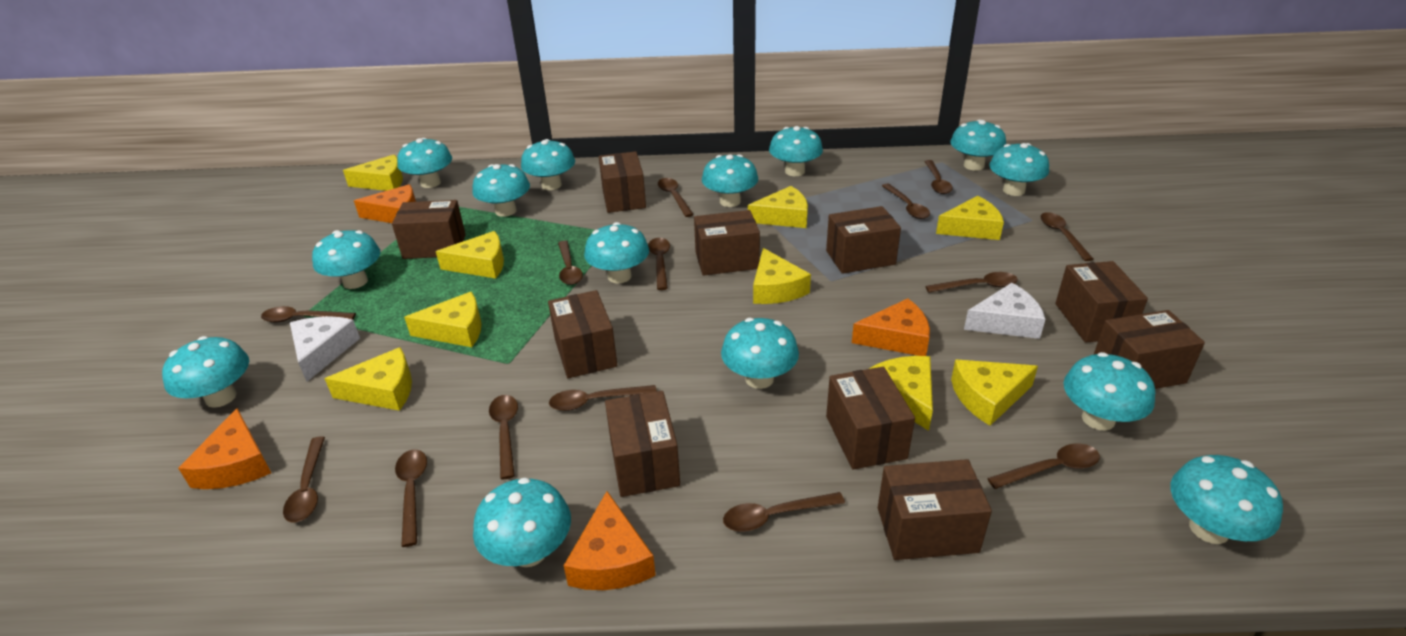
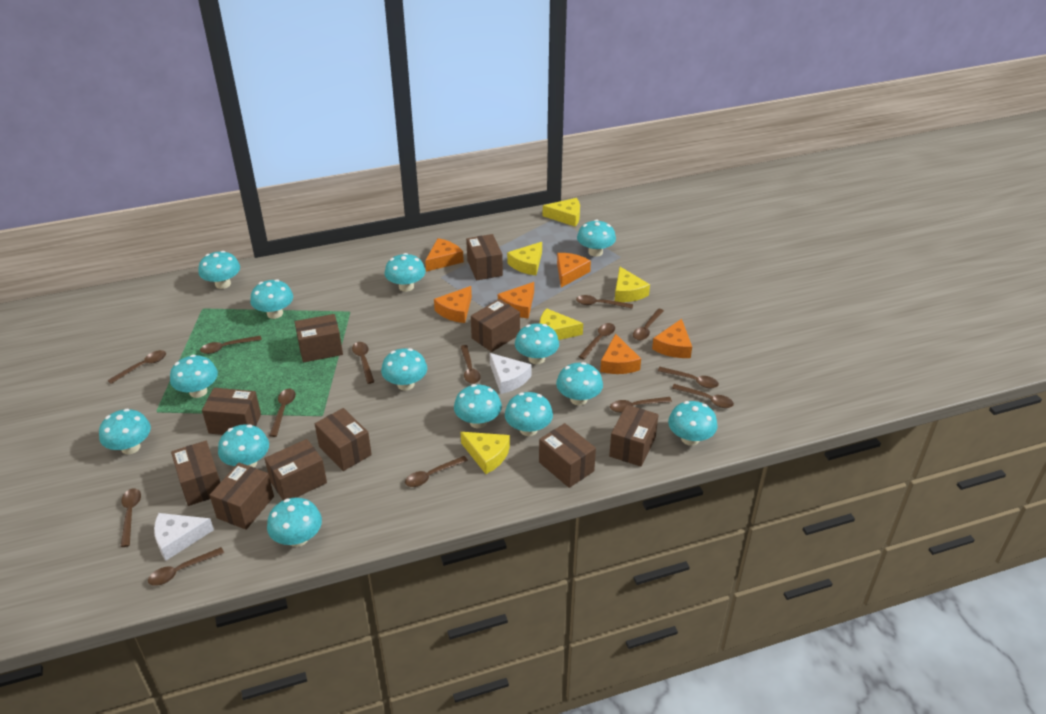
orange cheese: [178,408,271,489] [354,184,416,223] [564,491,656,590] [852,298,930,356] = 4 -> [425,238,464,272] [434,286,472,323] [498,282,534,319] [557,253,591,287] [600,334,641,374] [652,319,692,358] = 6
yellow cheese: [325,347,412,411] [343,154,403,191] [404,292,482,347] [436,231,504,278] [748,186,808,228] [753,248,811,304] [869,356,933,431] [936,196,1004,240] [951,360,1038,426] = 9 -> [460,432,510,474] [507,242,542,275] [540,308,583,340] [543,198,580,227] [615,267,650,302] = 5

